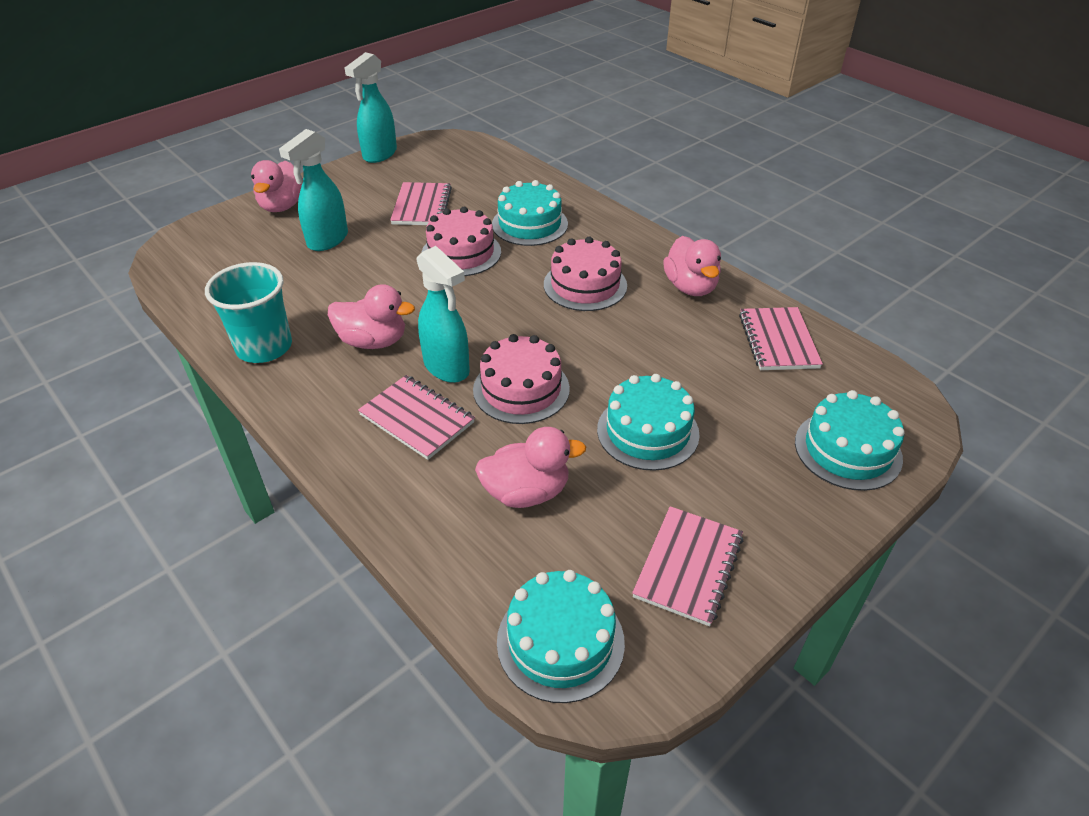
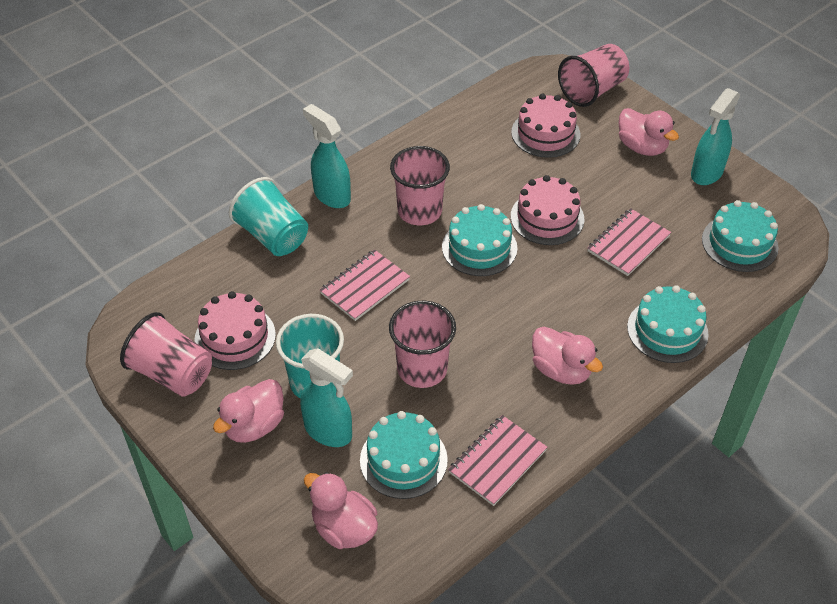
pink cup: none = 0 -> [120,312,212,397] [389,301,456,388] [390,146,450,225] [558,44,629,107] = 4
pink notebook: [358,375,475,460] [390,182,452,225] [632,506,743,626] [739,307,823,370] = 4 -> [320,249,410,321] [448,415,547,506] [588,208,671,276] = 3
turquoise cup: [205,262,292,363] = 1 -> [229,177,308,256] [276,314,344,398] = 2

